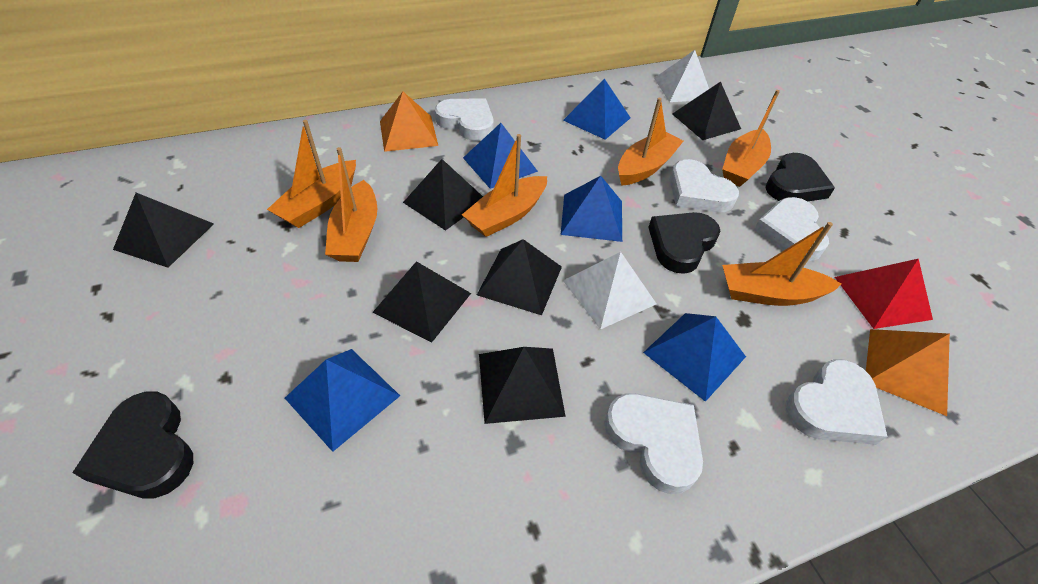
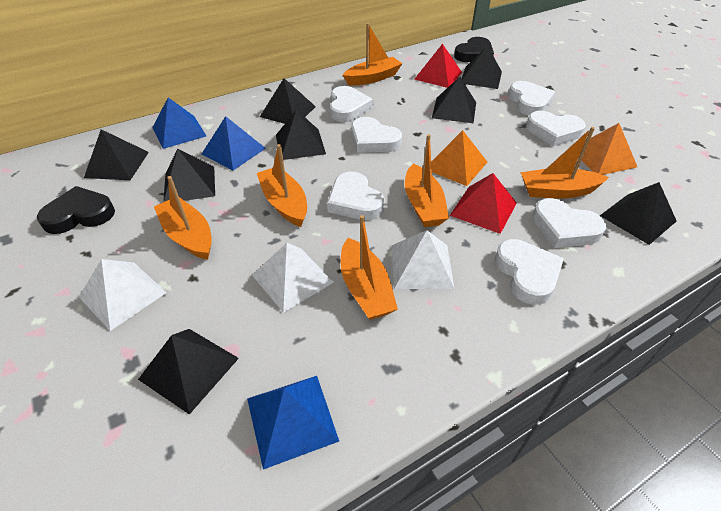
black heart: [72,391,193,498] [648,212,720,274] [766,153,835,201] = 3 -> [37,186,115,234] [454,37,494,62] = 2
black pyramid: [113,193,214,268] [373,261,471,343] [403,159,483,231] [477,239,562,315] [479,347,566,424] [672,82,741,140] = 6 -> [84,129,149,180] [138,329,239,415] [163,149,215,202] [260,78,316,124] [276,109,326,160] [432,77,476,123] [462,45,502,89] [600,182,677,245] = 8
blue pyramid: [285,349,400,452] [463,123,538,189] [561,176,622,242] [563,79,631,140] [643,313,746,402] = 5 -> [152,98,206,149] [202,116,266,170] [247,376,339,470] = 3
red pyramid: [835,259,933,329] = 1 -> [414,44,462,88] [450,173,517,234] = 2
white heart: [435,98,494,141] [604,393,703,494] [670,159,739,212] [754,197,829,261] [786,359,887,445] = 5 -> [327,172,384,220] [330,86,373,122] [351,117,402,153] [495,239,564,305] [508,81,555,115] [526,111,586,146] [532,198,606,248] = 7
white pyramid: [563,252,656,329] [654,50,709,102] = 2 -> [79,259,167,331] [252,243,334,313] [392,230,455,289] = 3

